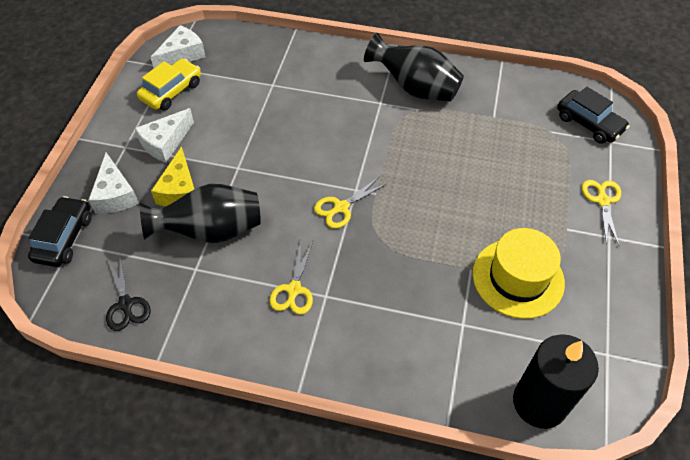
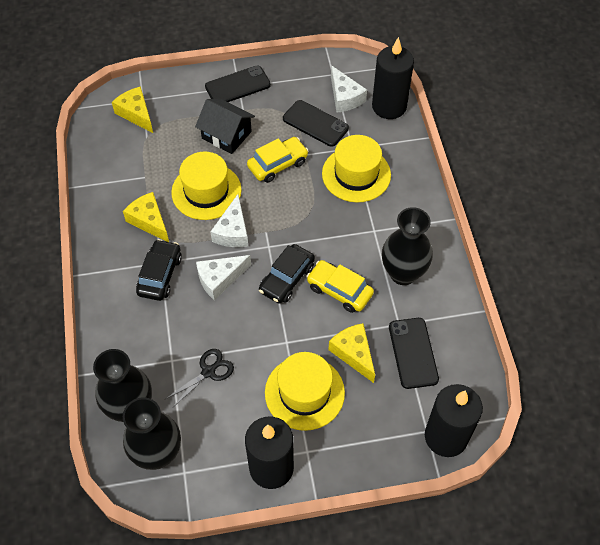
black candle: [513,334,599,429] = 1 -> [245,417,294,489] [372,37,414,119] [425,384,483,457] = 3
black house: none = 0 -> [195,99,255,154] = 1
black phone: none = 0 -> [205,66,271,102] [283,100,349,147] [389,318,439,389] = 3
black vase: [140,184,261,243] [364,33,464,102] = 2 -> [93,349,152,422] [123,397,181,470] [382,207,433,285] = 3
yellow car: [137,59,201,110] = 1 -> [247,137,309,183] [306,260,374,313] = 2
yellow cheese: [151,146,194,206] = 1 -> [112,86,153,133] [123,192,169,242] [329,323,375,383] = 3
yellow hat: [473,228,565,319] = 1 -> [171,152,241,220] [265,352,345,431] [322,135,391,203] = 3
yellow scissors: [269,239,313,315] [314,177,388,229] [582,180,621,245] = 3 -> none = 0

